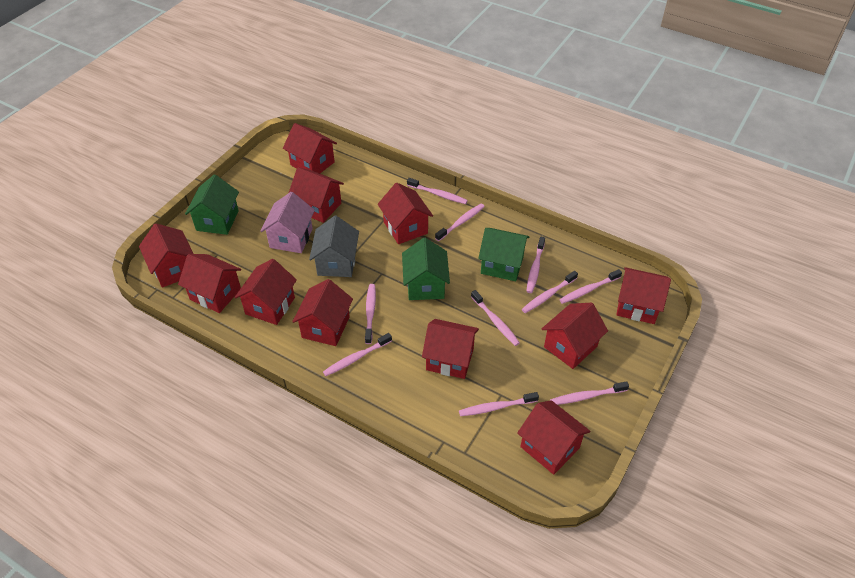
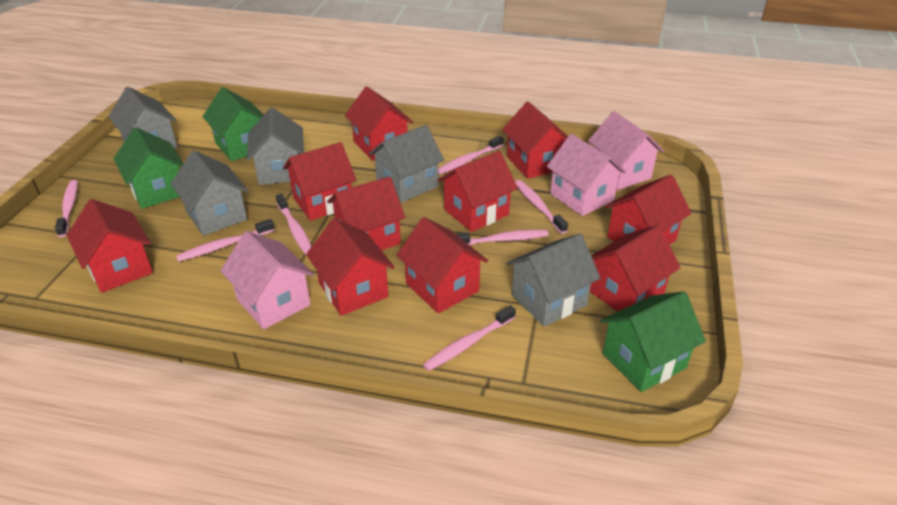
grey house: [309,216,359,277] = 1 -> [108,87,178,149] [171,150,248,236] [247,108,304,185] [369,125,444,203] [507,234,600,327] = 5
pink house: [261,192,315,253] = 1 -> [221,231,314,329] [547,134,626,216] [588,111,664,190] = 3
pink toothbrush: [323,333,392,376] [365,284,376,344] [407,178,468,204] [435,204,485,241] [459,392,539,416] [471,290,520,346] [522,271,578,313] [526,237,545,293] [550,381,629,405] [559,269,622,304] = 10 -> [55,180,78,237] [176,219,275,262] [276,194,312,254] [423,305,516,371] [438,136,504,175] [456,230,548,245] [515,180,568,234] = 7
red house: [139,223,194,288] [178,254,241,313] [234,259,297,325] [283,123,337,173] [289,167,344,223] [292,279,353,346] [378,183,433,244] [422,319,479,379] [517,400,590,475] [542,303,608,369] [616,267,671,324] = 11 -> [67,199,153,293] [283,142,356,221] [306,218,394,316] [327,177,405,250] [345,87,413,161] [397,217,488,313] [438,151,518,232] [502,102,568,179] [590,225,680,312] [605,175,692,245] = 10

